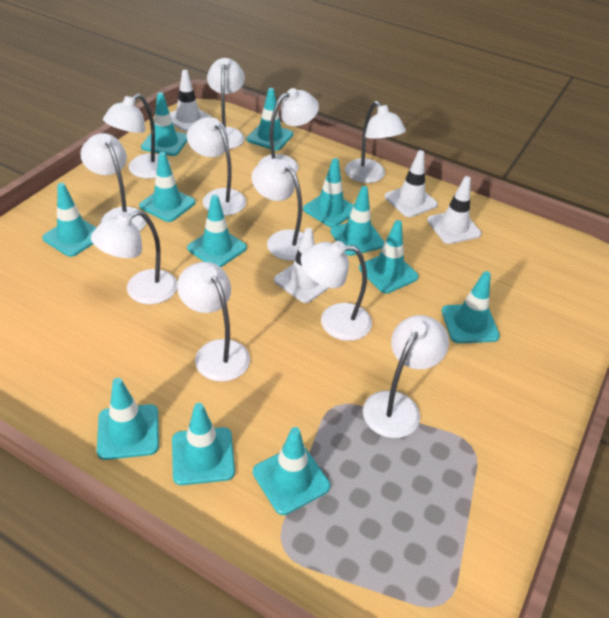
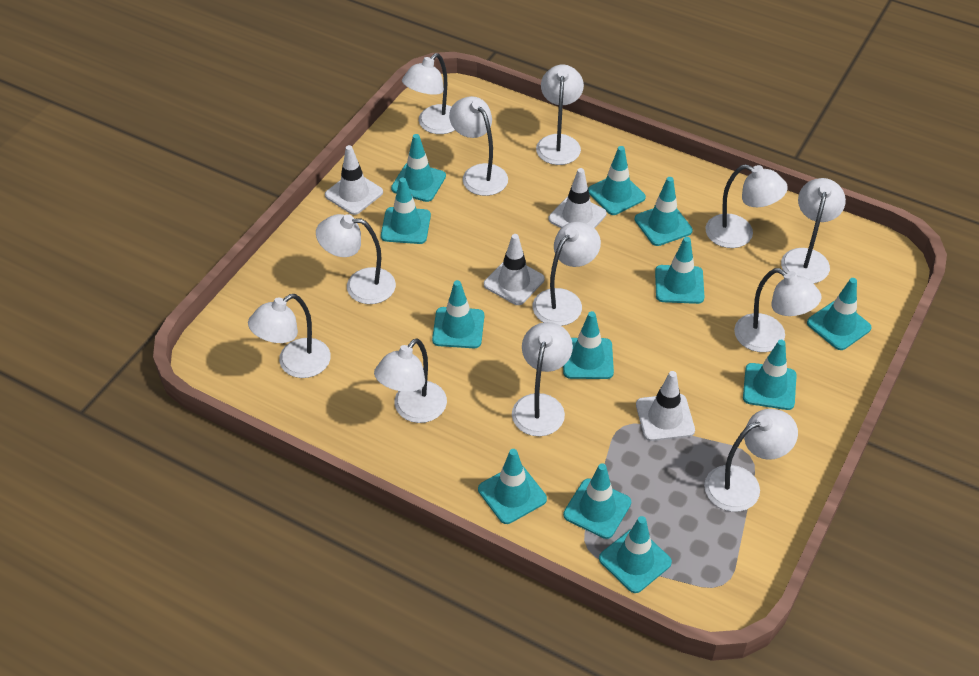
white lamp: [80,133,146,231] [91,210,177,305] [103,94,171,179] [177,262,250,382] [187,117,246,216] [207,58,245,149] [252,158,304,261] [258,88,319,173] [301,241,372,341] [345,101,406,183] [363,315,449,438] = 11 -> [248,294,331,378] [316,214,396,304] [374,338,447,423] [402,53,455,134] [449,96,508,196] [512,322,573,436] [533,222,601,326] [536,64,584,165] [704,409,798,512] [705,164,788,248] [734,268,822,352] [781,178,846,284] = 12

